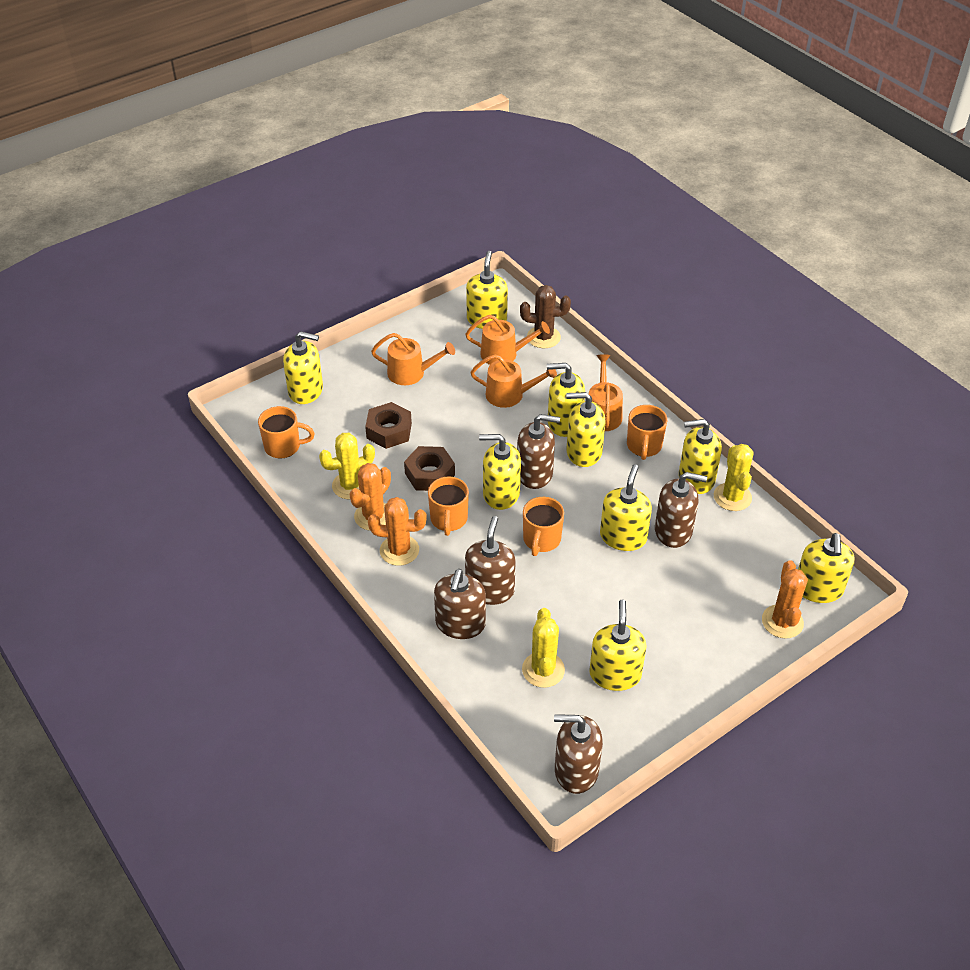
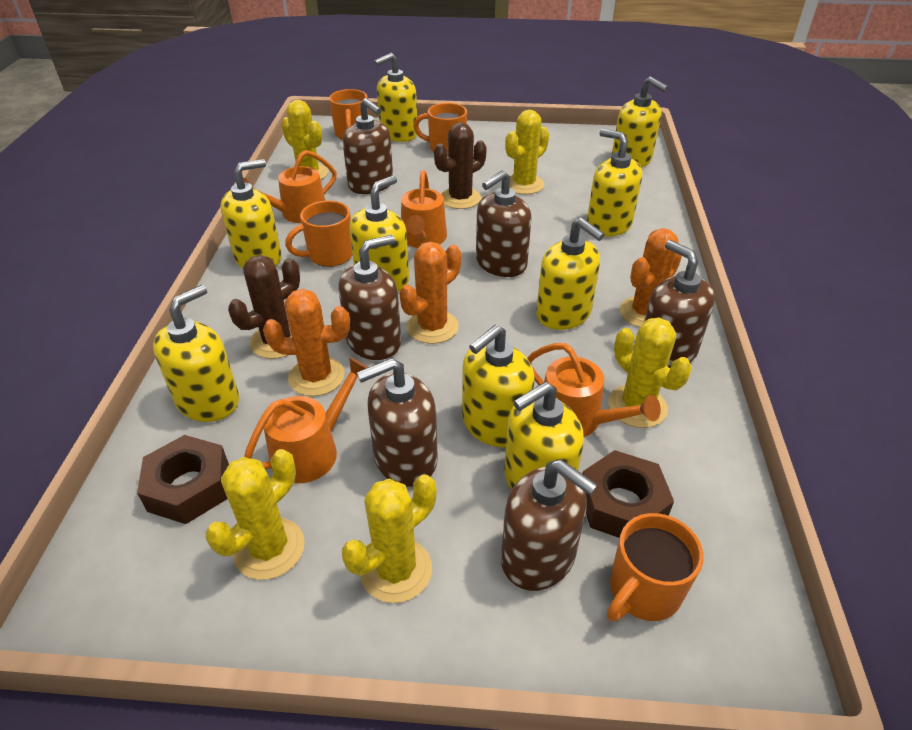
brown cactus: [520,285,571,348] = 1 -> [228,255,300,359] [434,122,487,209] = 2
brown soap dispenser: [434,569,486,639] [465,516,516,605] [517,414,560,489] [554,714,603,794] [655,472,707,548] = 5 -> [338,235,401,360] [343,98,393,194] [357,358,438,486] [476,170,532,277] [501,460,598,591] [644,240,715,368] = 6
yellow cactus: [319,433,375,499] [522,608,565,688] [714,444,753,511] = 3 -> [205,449,305,580] [282,100,328,180] [342,475,437,603] [505,110,549,194] [608,317,692,428] = 5

